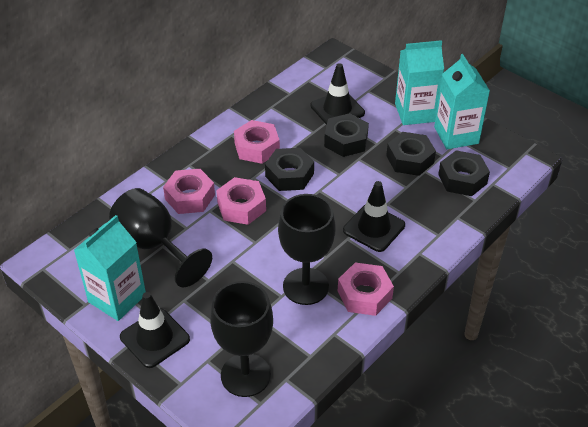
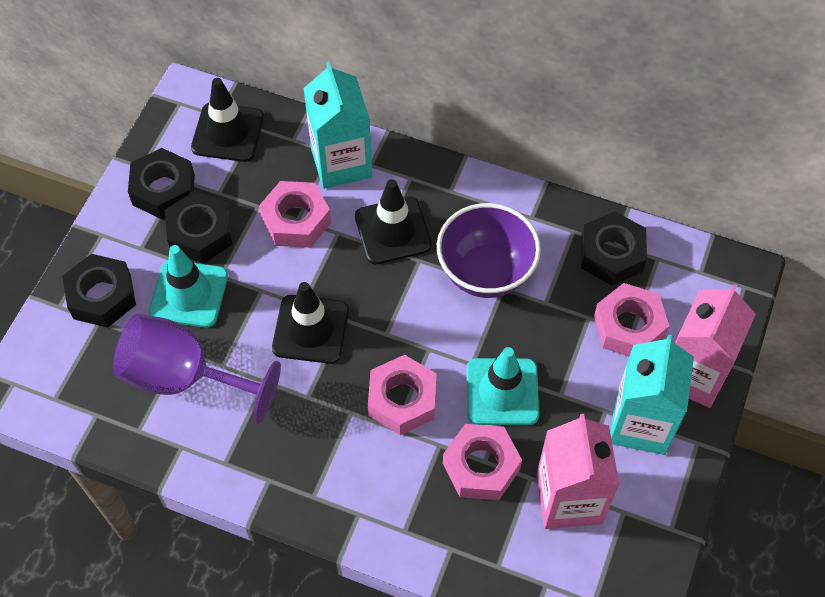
black goblet: [109,188,212,288] [210,281,273,397] [278,194,336,305] = 3 -> none = 0
pink carton: none = 0 -> [536,414,619,529] [675,284,756,408] = 2
purple bowl: none = 0 -> [437,203,541,298] = 1
purple goblet: none = 0 -> [113,314,281,424] = 1
turquoise carton: [74,215,146,321] [395,40,444,125] [434,54,490,149] = 3 -> [303,62,372,189] [610,334,694,455] = 2
turquoise traffic cone: none = 0 -> [149,245,228,328] [466,347,539,425] = 2

